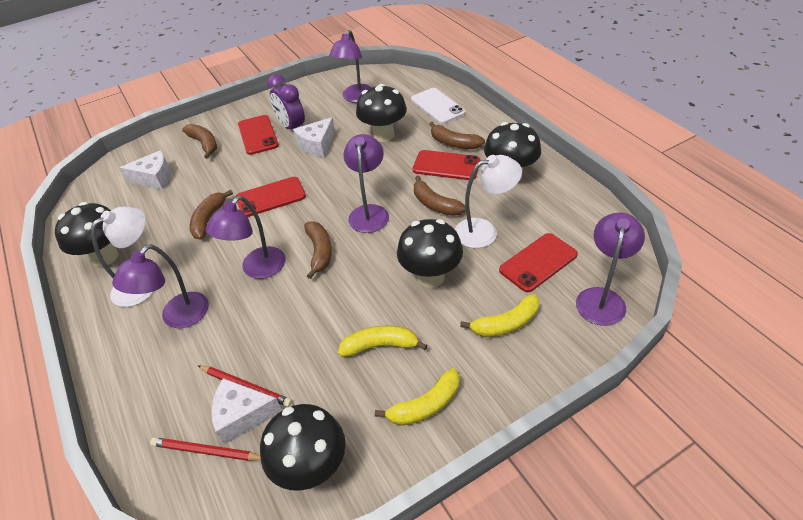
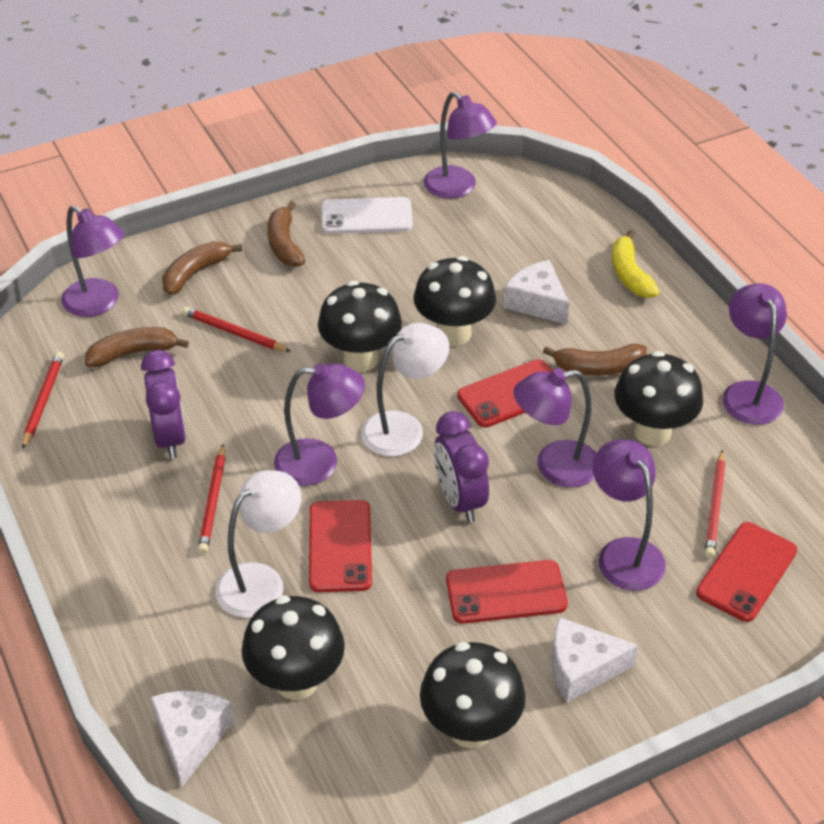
brown banana: [182,124,217,159] [190,189,233,240] [304,221,332,279] [414,176,466,216] [429,122,485,149] = 5 -> [85,327,189,367] [162,241,243,295] [267,201,305,267] [543,344,647,376] = 4
purple clock: [267,74,305,129] = 1 -> [141,350,186,459] [434,411,489,522] = 2
purple lamp: [112,244,209,328] [206,196,286,279] [329,30,372,103] [343,134,389,233] [576,213,645,326] = 5 -> [61,205,124,317] [274,363,365,486] [424,92,497,199] [514,368,596,487] [593,439,666,591] [722,283,787,425] = 6
red pencil: [150,437,261,461] [197,365,292,407] = 2 -> [22,352,64,449] [182,307,291,352] [198,444,225,554] [705,450,725,558] = 4
yellow banana: [338,326,427,357] [375,368,459,426] [460,294,540,337] = 3 -> [612,230,660,298] = 1

